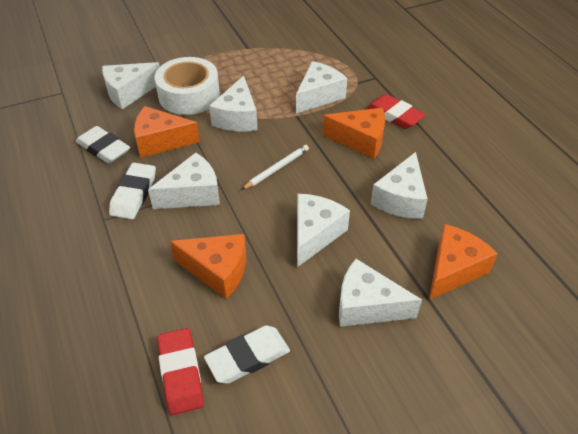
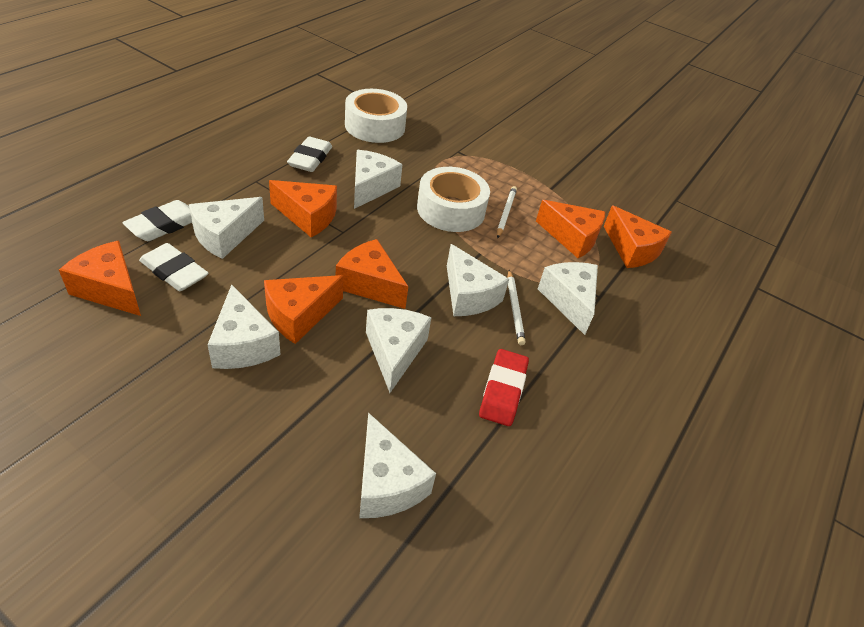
orange cheese: [134,106,200,158] [170,234,246,299] [323,108,385,159] [429,224,498,300] = 4 -> [59,241,141,316] [264,275,344,344] [269,180,337,238] [336,239,408,309] [536,200,605,258] [604,205,672,268] = 6
red eraser: [157,328,204,415] [366,94,426,129] = 2 -> [479,349,529,426] = 1
white pencil: [241,145,309,190] = 1 -> [497,186,517,239] [507,270,526,345] = 2
white tape: [154,57,220,115] = 1 -> [345,89,407,143] [417,167,490,232] = 2

